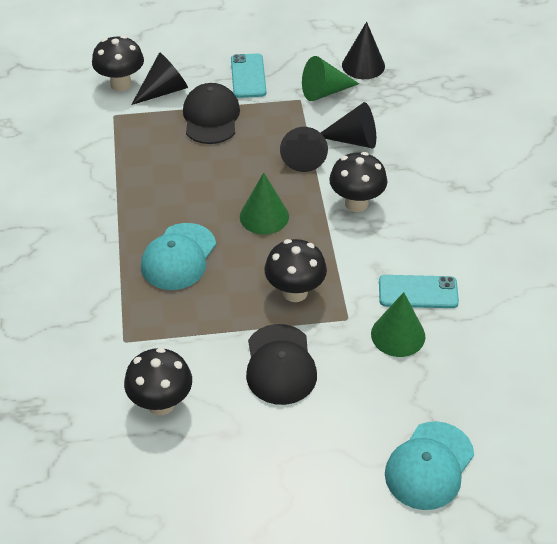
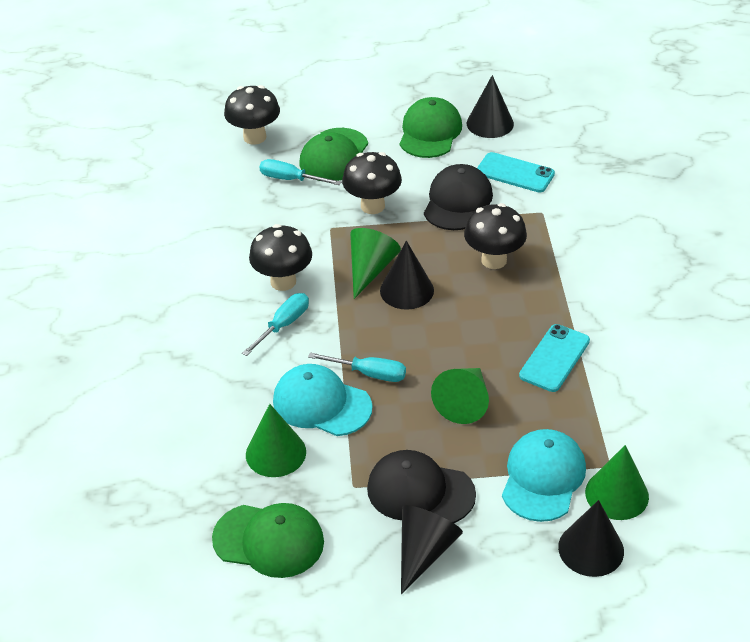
green cap: none = 0 -> [212,503,324,578] [300,128,368,181] [400,97,462,158] = 3
green cone: [240,172,289,235] [302,56,359,101] [371,292,425,357] = 3 -> [246,404,306,477] [350,228,401,299] [431,368,489,424] [585,445,649,520] = 4
turquoise screwdriver: none = 0 -> [242,293,309,356] [259,159,341,185] [308,353,406,382] = 3

